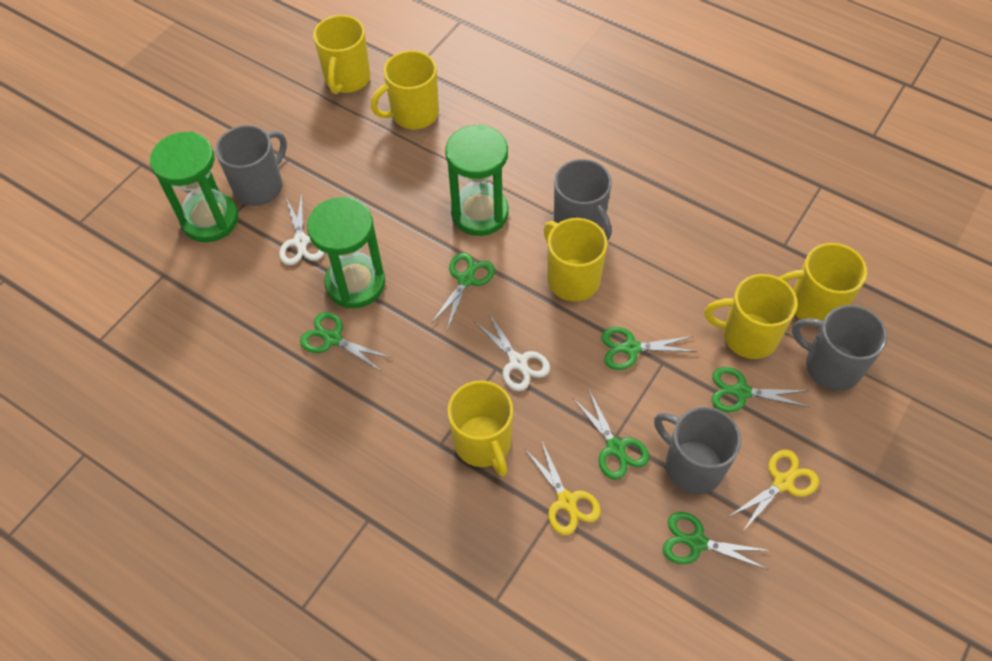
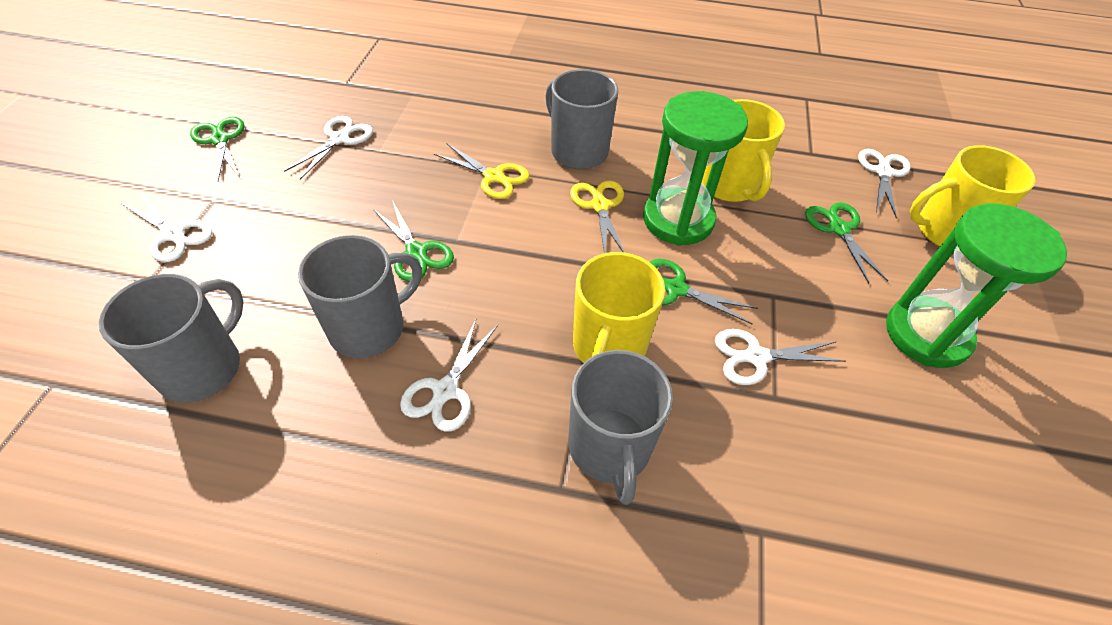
green hourglass: [150,131,238,242] [307,197,385,308] [445,124,509,236] = 3 -> [643,91,748,246] [886,203,1067,368] = 2
green scissors: [300,312,391,372] [431,253,495,330] [573,390,649,480] [601,327,697,370] [663,512,771,570] [712,367,809,412] = 6 -> [190,117,244,181] [373,200,454,282] [650,259,758,325] [805,202,888,284] = 4
white scissors: [279,194,324,265] [475,313,550,391] = 2 -> [121,192,212,262] [284,116,373,179] [400,318,498,432] [715,329,846,385] [858,149,911,218] = 5
yellow mug: [313,15,371,94] [371,50,439,129] [447,380,513,476] [544,218,608,301] [705,274,798,359] [779,243,867,327] = 6 -> [573,252,665,363] [701,99,785,202] [910,145,1035,246] = 3

